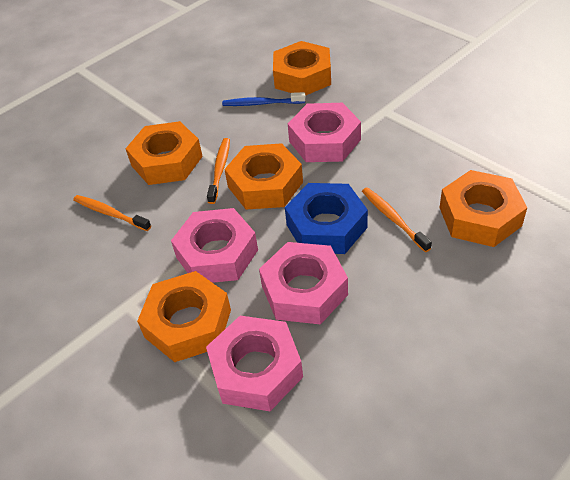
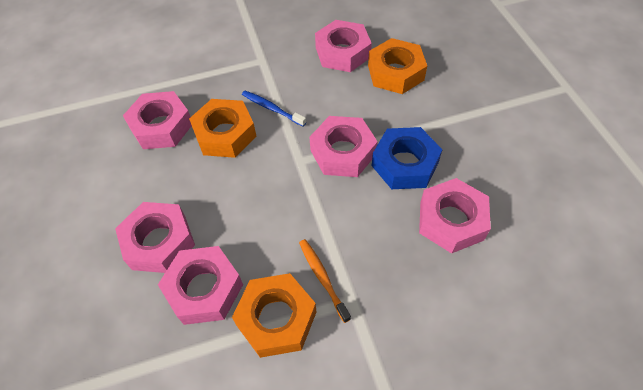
orange nut: [126,121,203,185] [137,271,231,362] [224,143,303,210] [273,41,331,96] [439,170,527,247] = 5 -> [189,99,257,158] [232,273,316,358] [368,38,427,94] = 3
orange toothbrush: [73,195,151,231] [207,138,230,204] [362,187,432,252] = 3 -> [299,239,351,323] = 1
pink nut: [171,208,258,283] [206,316,303,411] [259,242,348,325] [288,103,361,162] = 4 -> [115,202,195,273] [123,91,192,149] [158,246,243,325] [309,116,378,177] [315,20,372,72] [419,178,491,253] = 6

